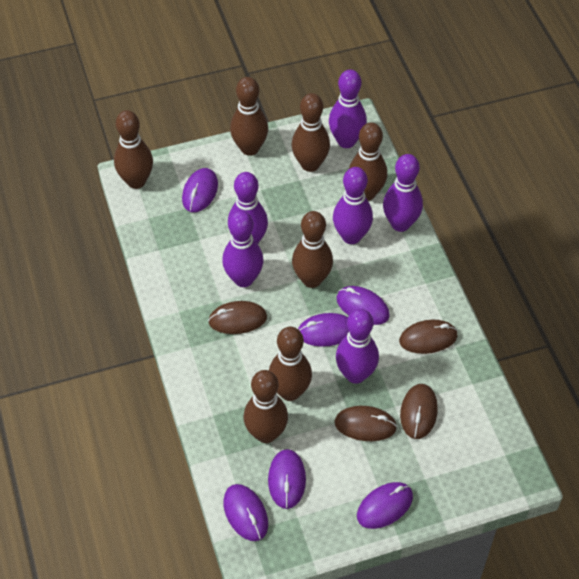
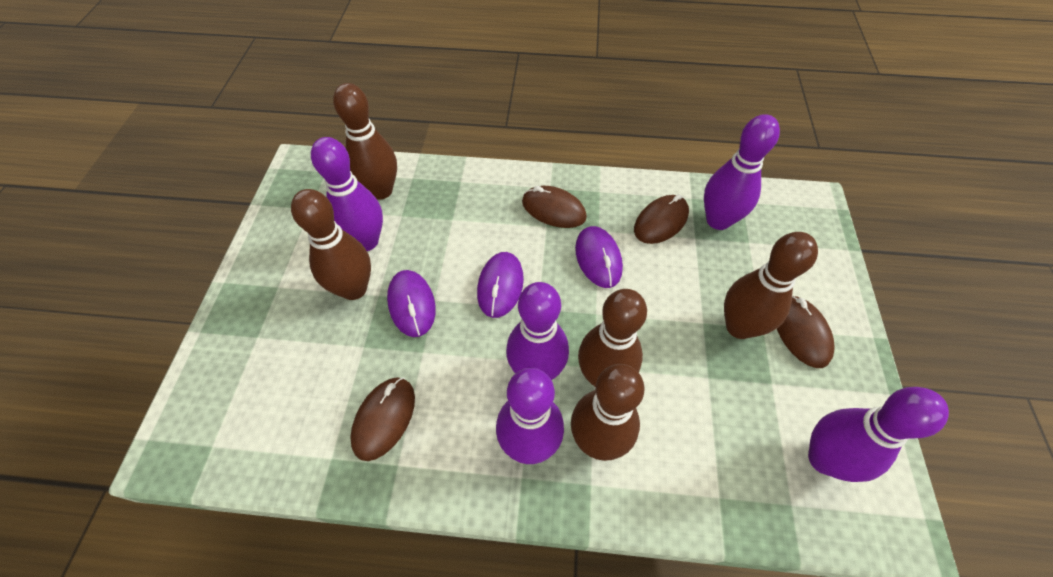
brown bowling pin: [114,110,153,189] [230,77,268,156] [243,370,288,443] [269,327,312,401] [292,93,330,172] [292,211,333,288] [349,123,387,201] = 7 -> [291,189,371,300] [333,83,397,200] [571,364,644,461] [578,289,647,387] [724,232,818,339] = 5
purple bowling pin: [222,210,263,287] [228,172,268,244] [329,69,367,148] [333,167,373,244] [336,309,379,384] [383,154,423,232] = 6 -> [311,137,383,251] [496,368,564,464] [506,282,569,380] [704,114,780,230] [808,387,949,482] = 5
purple mouse: [182,168,218,212] [223,484,268,541] [268,449,306,509] [298,313,349,347] [337,286,390,325] [357,482,413,529] = 6 -> [387,270,436,337] [477,252,524,318] [575,226,623,288] = 3

